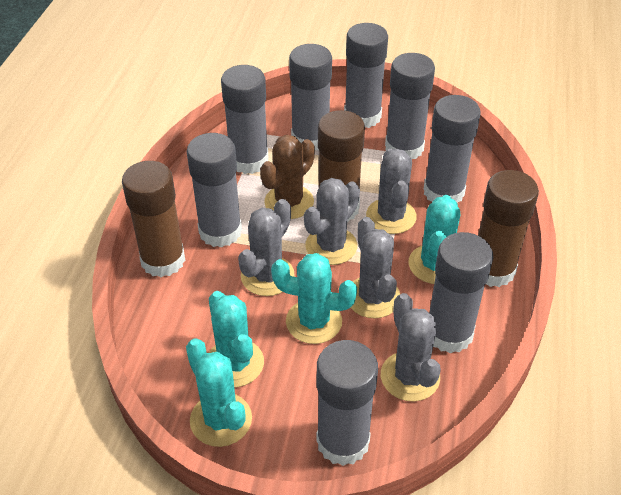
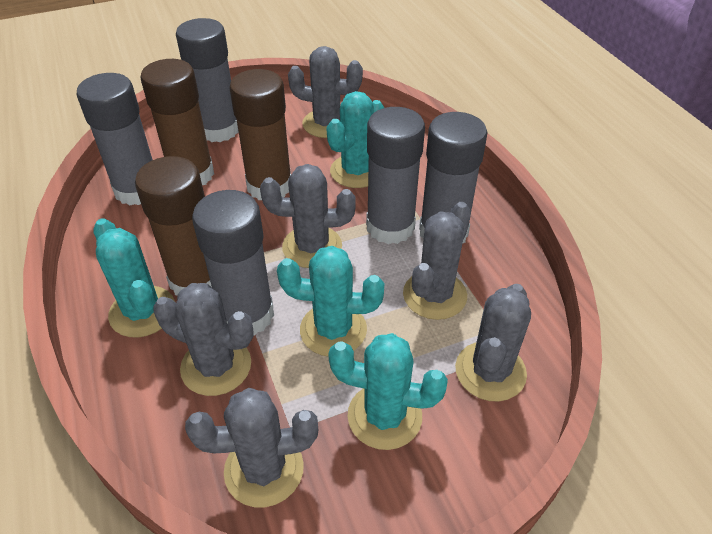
brown cactus: [260,135,315,219] = 1 -> none = 0
grey cactus: [238,199,295,296] [304,178,360,265] [351,217,400,318] [366,149,417,234] [381,293,441,401] = 5 -> [153,283,254,396] [185,388,318,507] [260,164,356,268] [288,46,363,138] [403,202,471,320] [455,284,531,402] = 6
grey glue stick: [187,133,242,248] [221,65,268,174] [289,44,332,150] [316,340,378,466] [344,23,388,128] [385,53,435,159] [424,95,480,203] [429,232,493,353] = 8 -> [77,73,153,206] [176,18,239,142] [192,190,274,335] [366,107,425,244] [419,112,488,244] = 5

